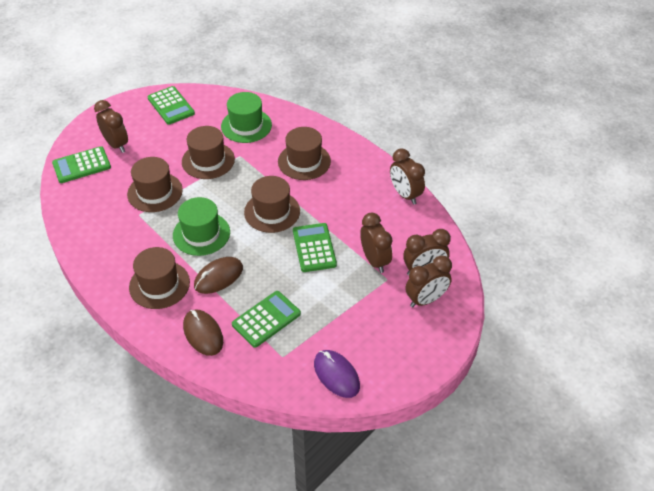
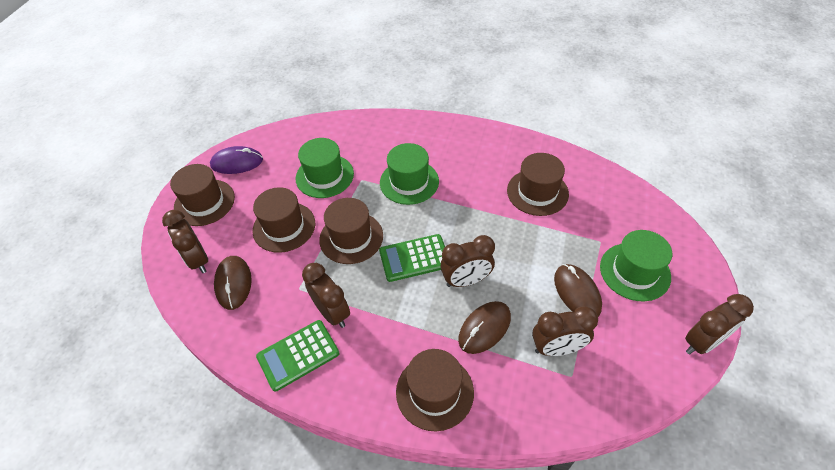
brown mouse: [183,309,223,356] [194,257,243,294] = 2 -> [214,256,252,310] [458,301,511,354] [554,264,602,317] = 3
green calculator: [52,146,111,183] [147,86,195,125] [232,291,301,348] [293,223,337,272] = 4 -> [256,320,339,392] [379,234,445,282] = 2
green hat: [173,197,230,256] [221,92,272,143] = 2 -> [295,138,354,198] [380,143,439,205] [600,230,672,301] = 3

